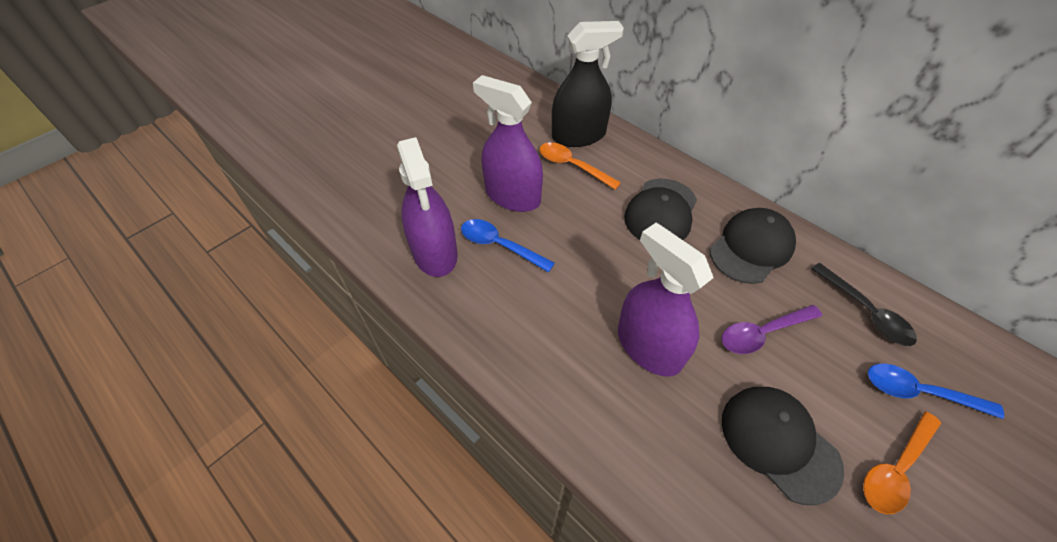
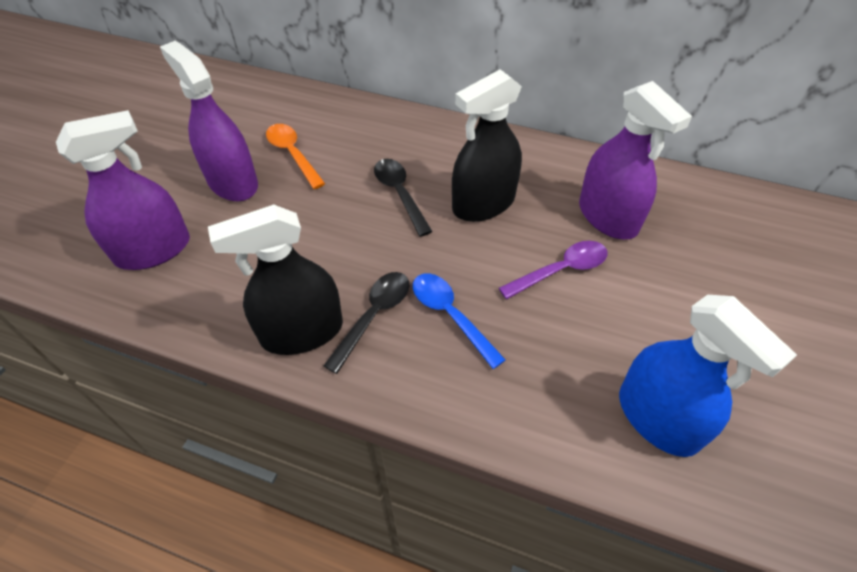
black cap: [624,179,697,240] [710,208,796,284] [722,387,844,505] = 3 -> none = 0
black spoon: [811,263,917,346] = 1 -> [323,272,409,374] [374,159,433,237] = 2
black spray bottle: [552,21,624,147] = 1 -> [208,204,343,355] [452,69,522,222] = 2
blue spoon: [461,219,555,272] [868,364,1004,419] = 2 -> [413,273,506,369] = 1
blue spray bottle: none = 0 -> [619,295,797,457] = 1
orange spoon: [540,142,621,190] [863,411,941,514] = 2 -> [266,124,325,189] = 1

